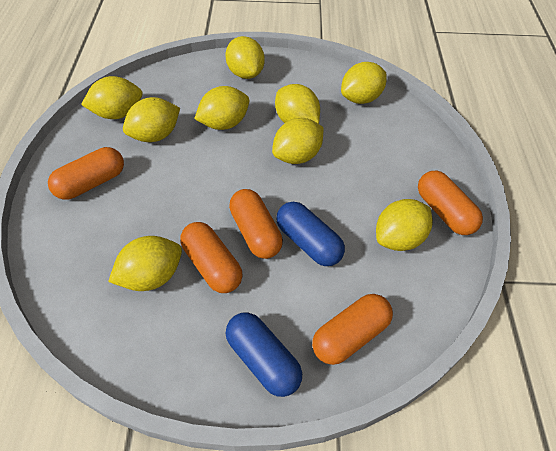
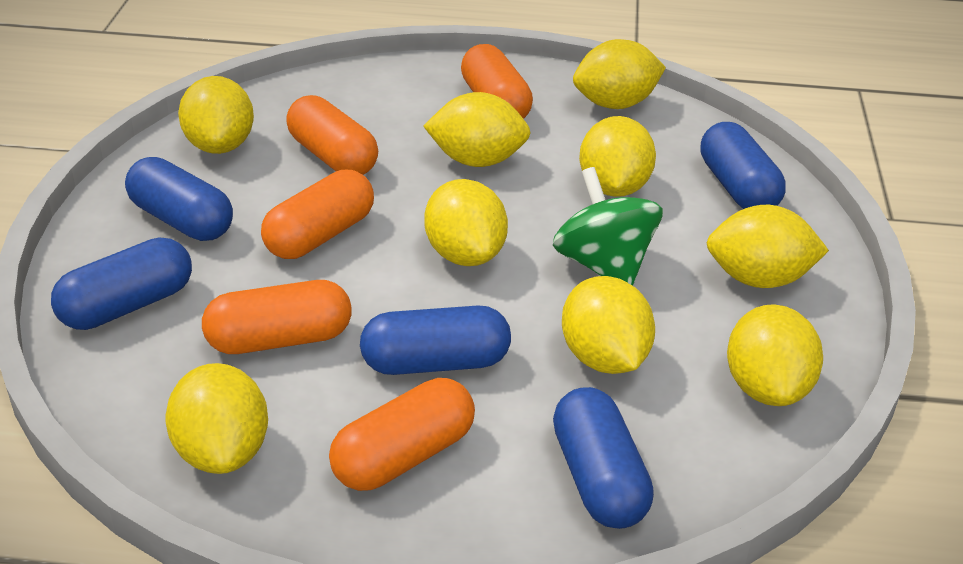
blue capsule: [225,313,302,397] [276,202,345,266] = 2 -> [51,237,192,330] [125,157,233,241] [360,305,511,375] [553,387,654,529] [701,122,786,209] = 5
green spinning top: none = 0 -> [553,167,663,286] = 1

